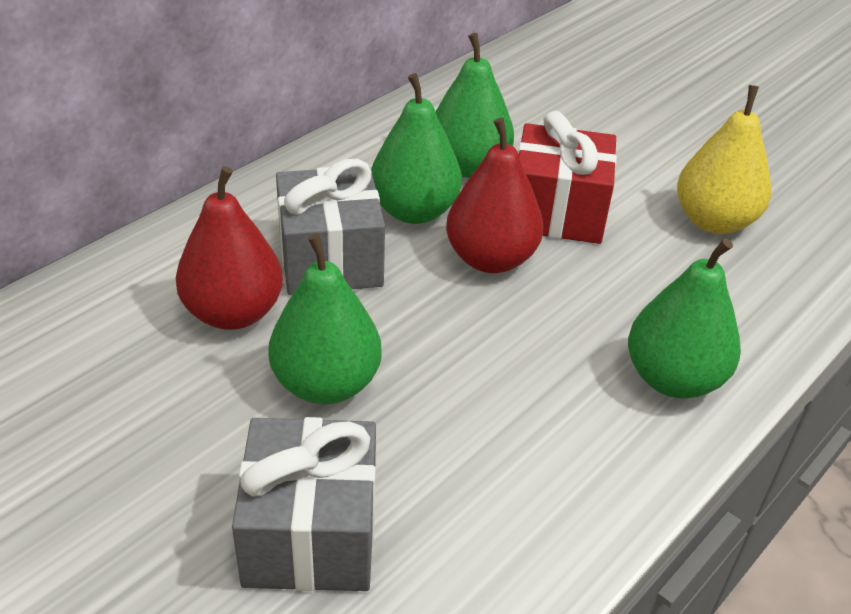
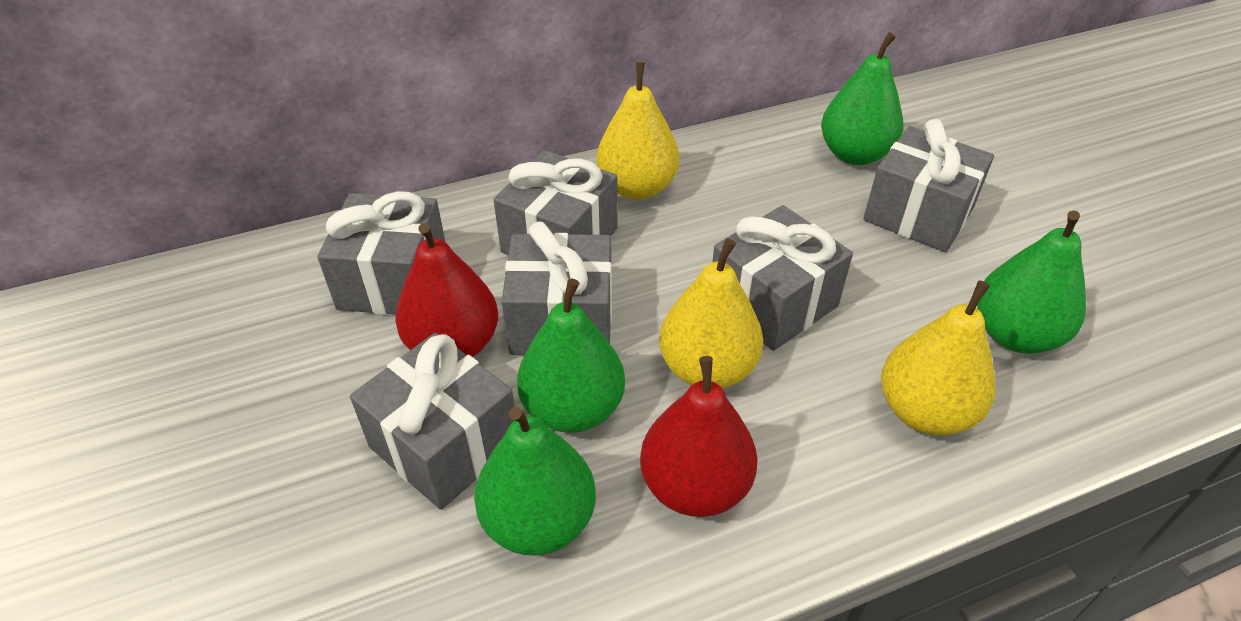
grey gift: [232,417,376,591] [276,159,385,295] = 2 -> [317,191,445,315] [350,333,515,510] [493,150,618,255] [501,221,612,355] [712,205,853,351] [863,119,994,252] = 6
red gift: [518,111,617,244] = 1 -> none = 0
yellow pear: [677,85,771,234] = 1 -> [596,62,680,200] [659,239,763,388] [881,280,996,435] = 3

